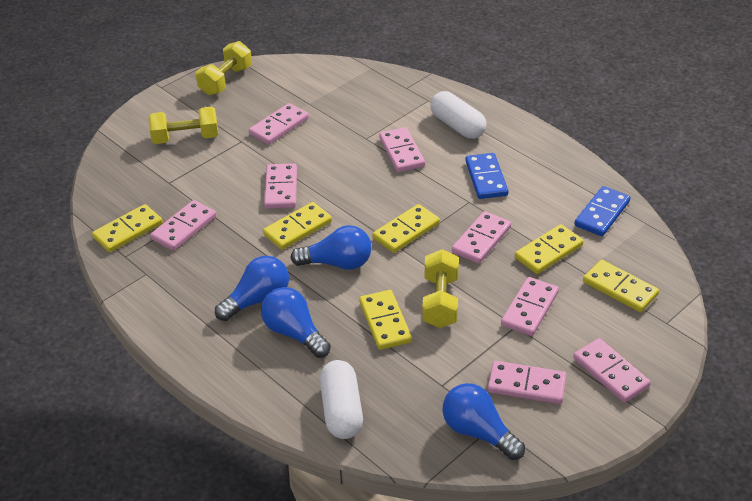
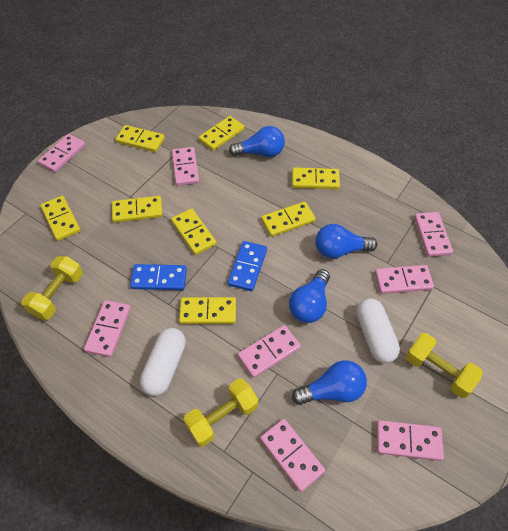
yellow domino: [92,204,163,252] [263,202,332,250] [359,290,412,350] [373,204,440,253] [515,224,584,274] [583,260,659,312] = 6 -> [40,196,81,241] [112,196,163,223] [115,125,165,152] [171,208,217,255] [179,297,236,324] [199,116,244,151] [261,202,316,237] [292,167,340,189] = 8

